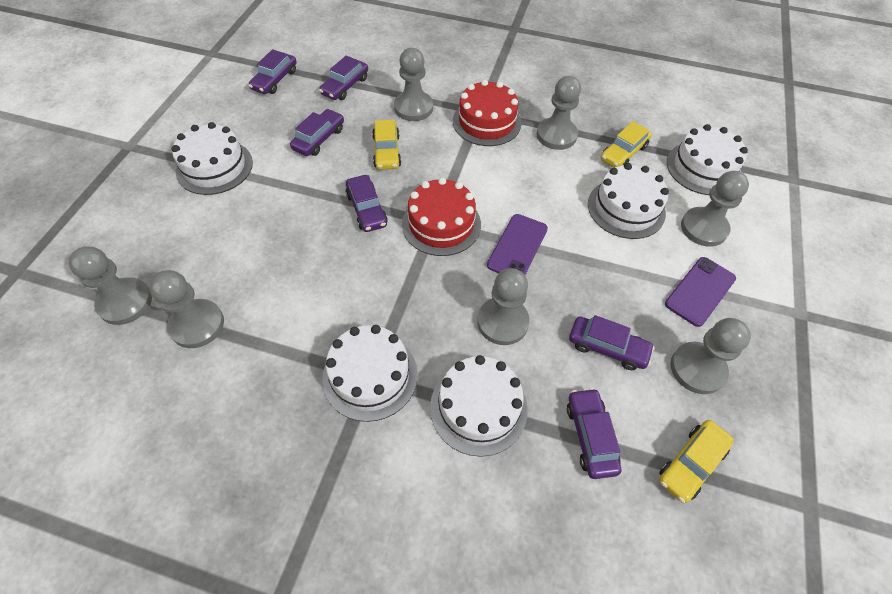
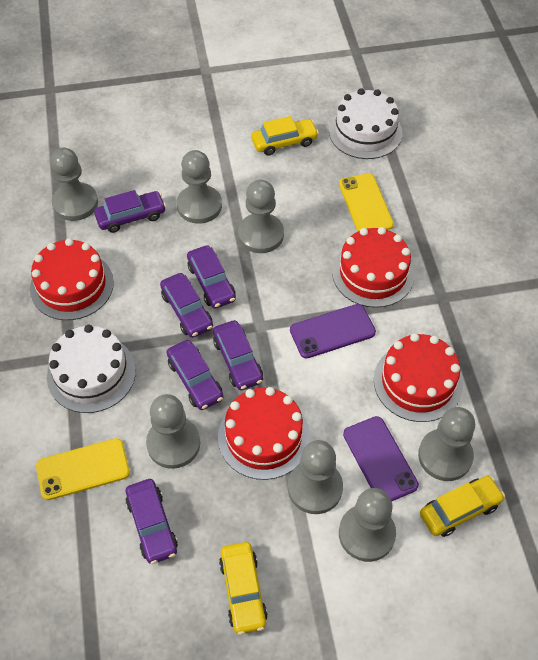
red cake: [402,178,481,256] [453,80,522,146] = 2 -> [30,238,114,320] [218,387,310,480] [332,227,415,308] [374,333,463,422] = 4
white cake: [172,122,253,195] [323,325,418,422] [430,355,528,457] [588,163,669,239] [667,124,748,195] = 5 -> [47,324,136,413] [329,88,403,159] = 2
yellow phone: none = 0 -> [36,438,130,500] [339,173,394,232] = 2

